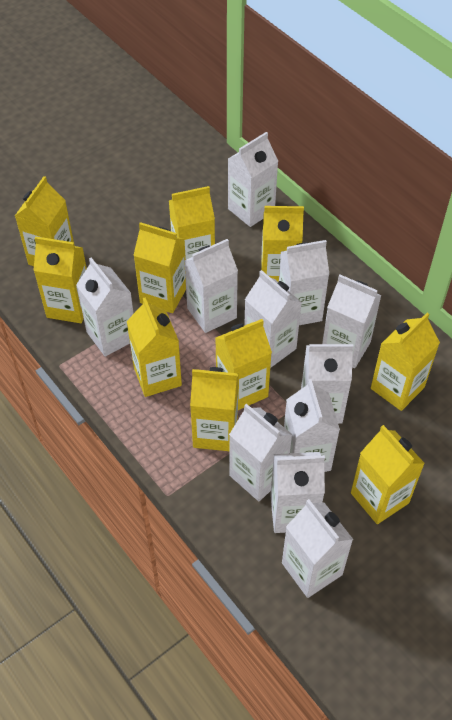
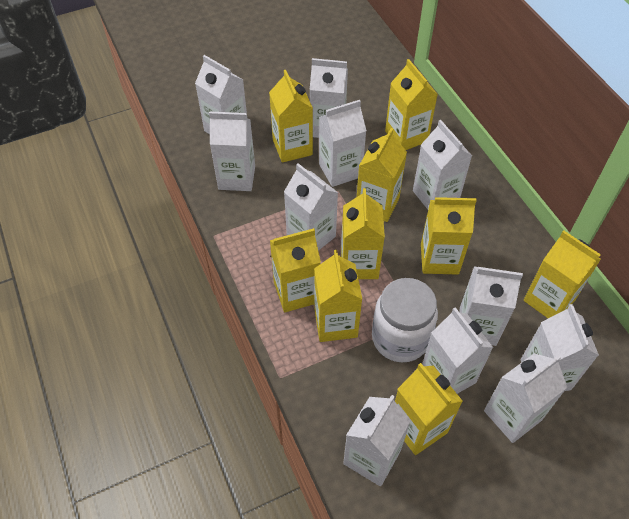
white jar: none = 0 -> [372,278,438,362] = 1
yellow carton: [15,176,74,266] [33,236,87,323] [127,297,182,397] [134,222,186,313] [169,186,215,260] [190,367,239,451] [215,319,272,410] [261,206,304,282] [351,425,425,524] [371,313,440,411] = 10 -> [269,70,313,163] [270,228,321,312] [314,250,362,342] [341,188,385,279] [357,128,407,222] [385,59,438,150] [395,363,463,455] [421,197,477,275] [524,231,601,318] = 9

